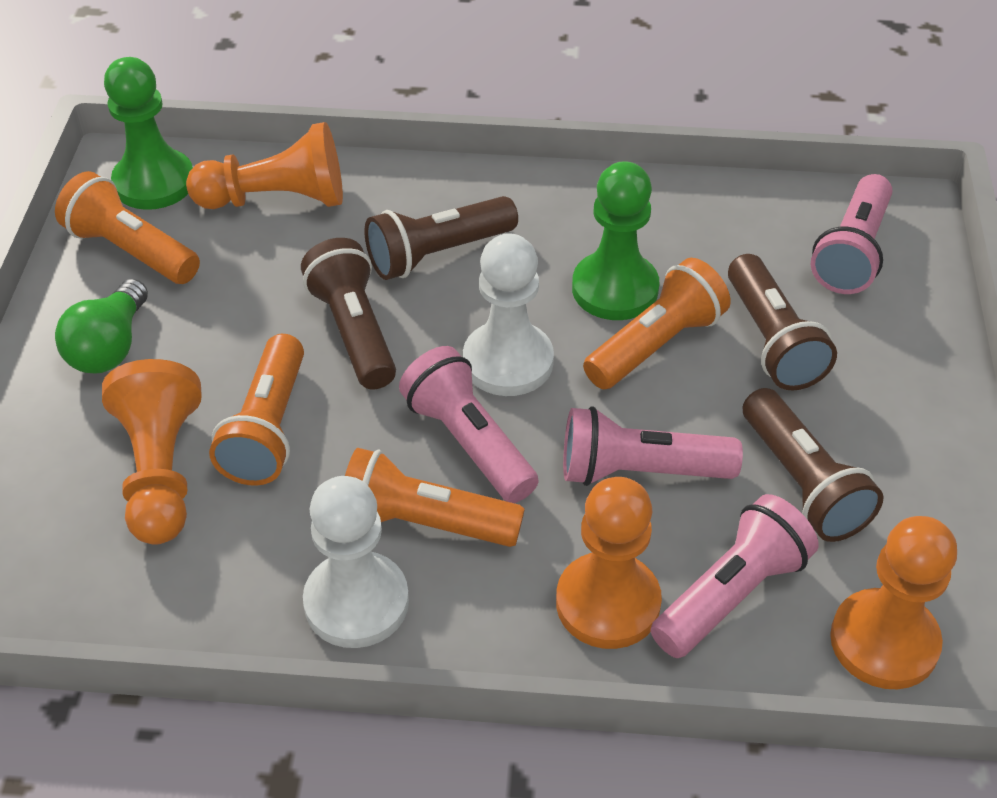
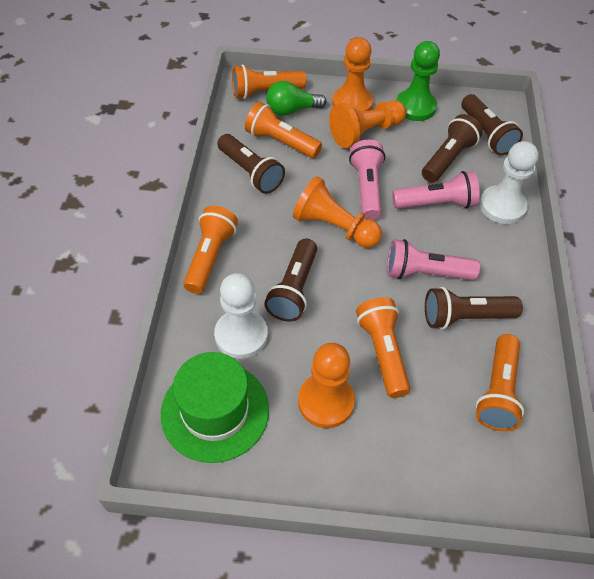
brown flashlight: [301,238,396,390] [364,196,518,280] [728,254,837,390] [743,388,883,542] = 4 -> [217,134,285,194] [264,239,317,322] [422,114,483,183] [425,287,523,329] [461,94,523,155] = 5
green hat: none = 0 -> [161,352,269,463] = 1
green pawn: [104,57,193,210] [572,161,659,320] = 2 -> [396,41,440,121] = 1
orange flashlight: [55,171,200,284] [209,334,304,486] [345,448,525,547] [583,258,731,389] = 4 -> [183,206,238,294] [232,64,306,99] [245,102,322,158] [356,297,410,398] [475,334,524,431] = 5
pink flashlight: [399,346,539,503] [563,406,743,486] [650,494,819,658] [811,174,892,294] = 4 -> [349,140,385,220] [387,239,480,280] [392,171,480,209] = 3

